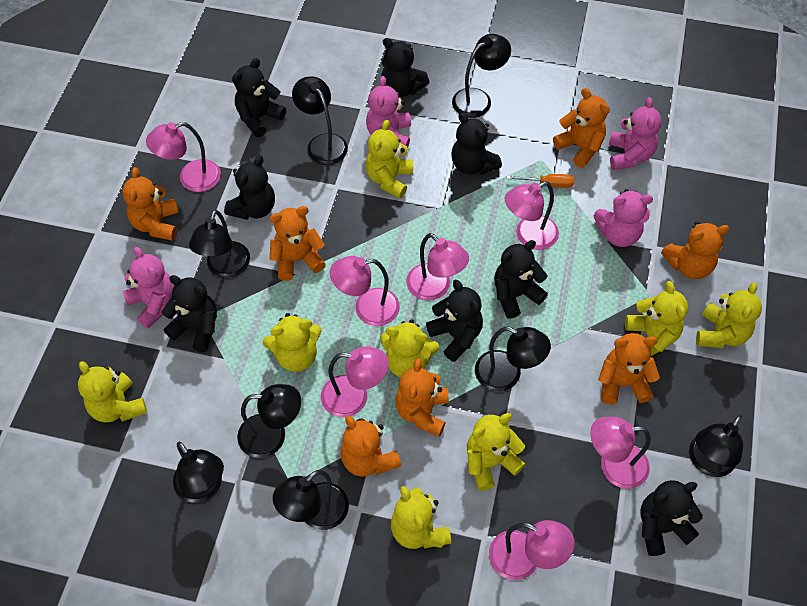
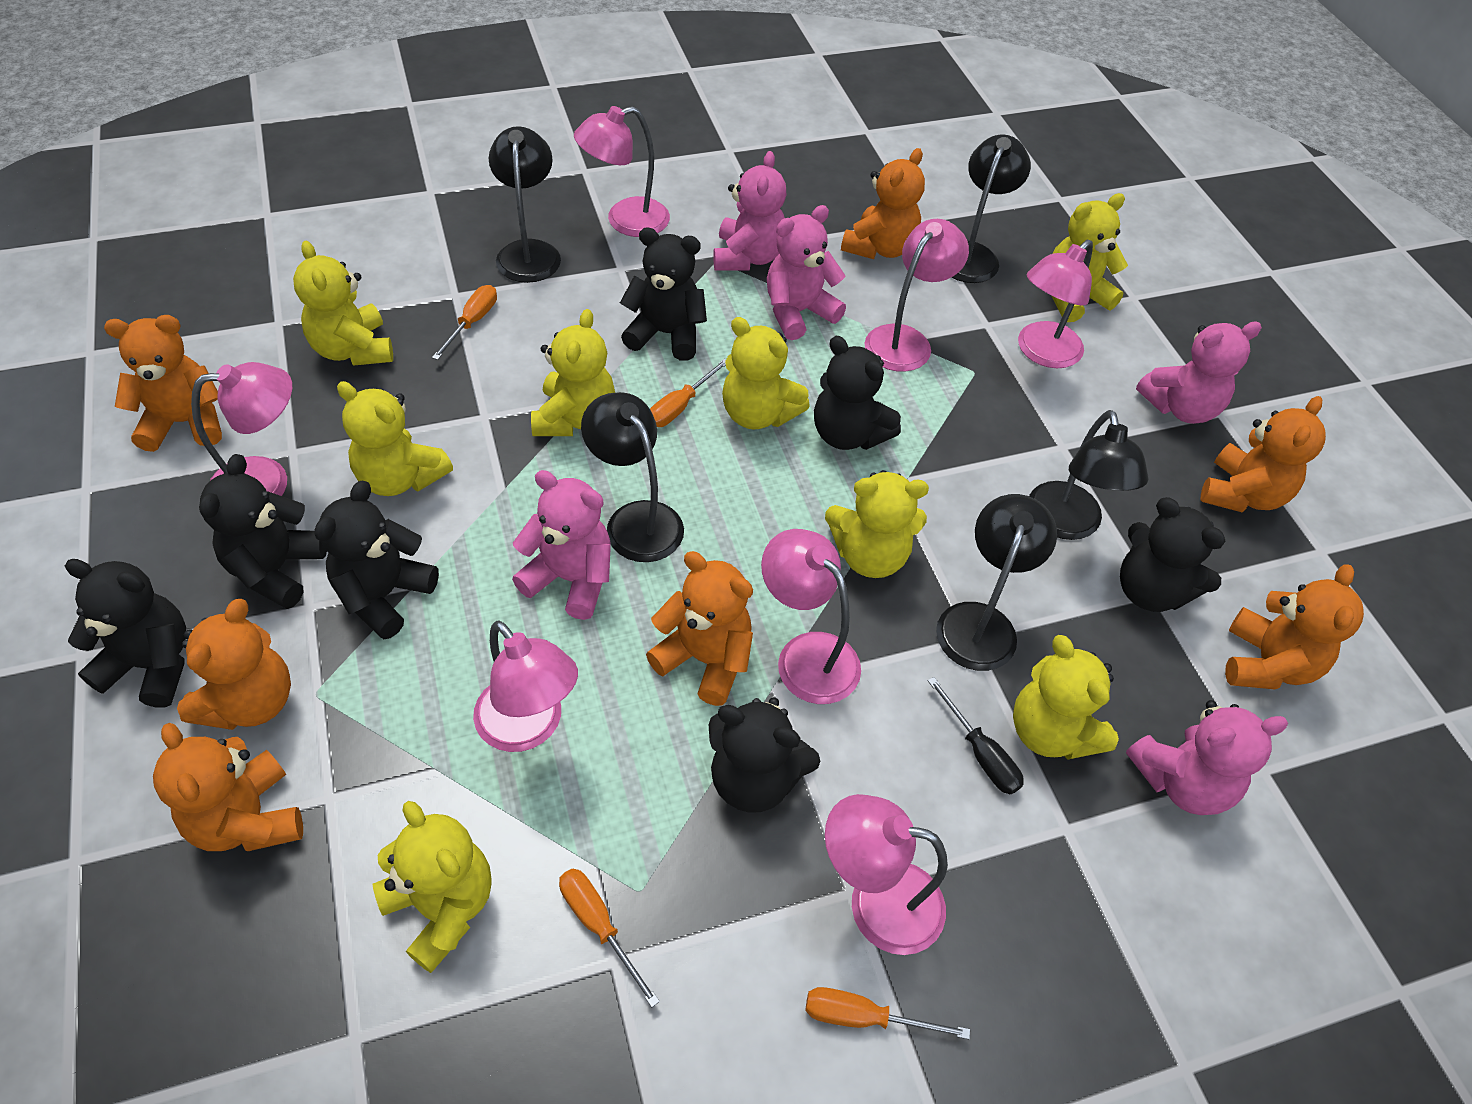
black lamp: [173,442,224,503] [189,210,250,278] [237,384,301,458] [273,470,349,530] [292,76,348,165] [452,34,511,118] [475,327,551,391] [689,415,743,477] = 8 -> [489,126,561,283] [581,392,684,562] [936,494,1057,671] [951,135,1031,283] [1029,410,1148,540] = 5
black screwdriver: none = 0 -> [928,677,1024,794] = 1
black teddy bear: [162,275,217,352] [224,155,275,220] [232,58,286,137] [381,38,429,97] [426,280,483,362] [452,113,502,175] [494,240,548,319] [640,480,703,556] = 8 -> [65,559,186,707] [199,454,327,609] [314,481,439,639] [620,227,707,361] [709,697,820,813] [814,336,901,450] [1120,497,1225,612] = 7
orange screwdriver: [507,174,574,188] = 1 -> [432,285,497,360] [559,869,660,1007] [650,359,726,427] [805,987,970,1039] = 4
pink teddy bear: [123,247,175,329] [366,76,411,148] [594,189,653,247] [609,97,662,170] = 4 -> [512,470,611,620] [713,151,786,271] [767,205,846,340] [1126,700,1288,815] [1136,322,1262,424] = 5

